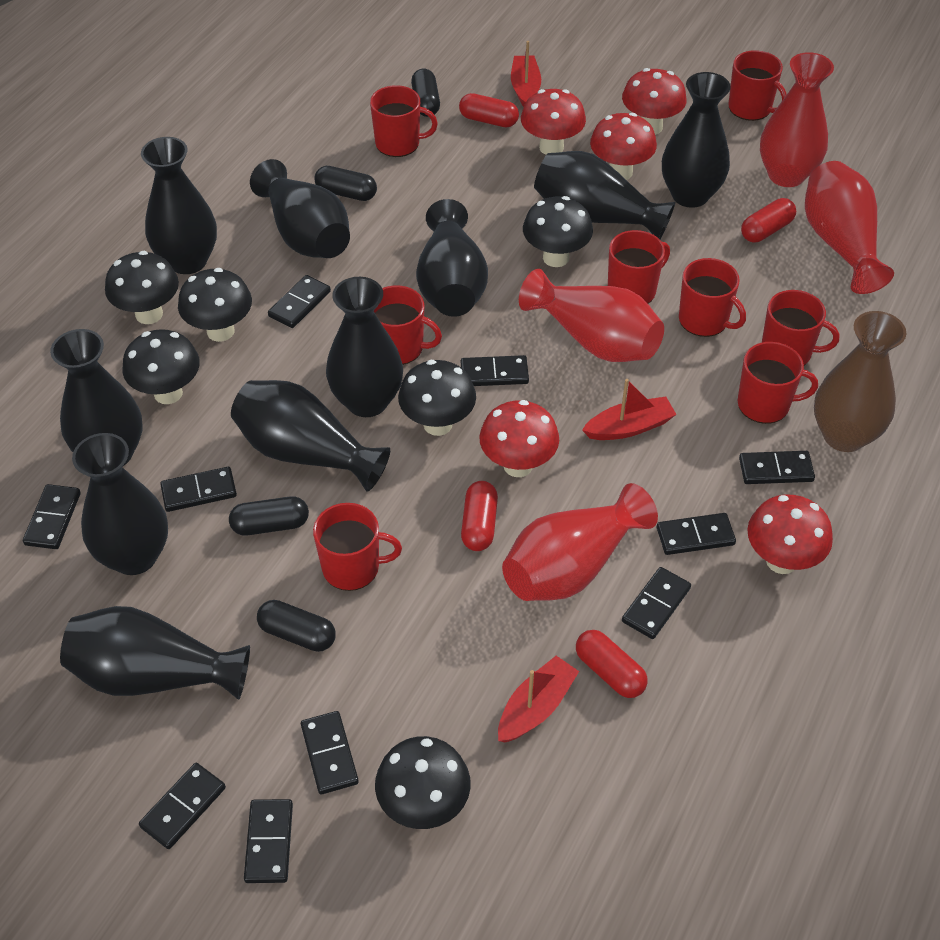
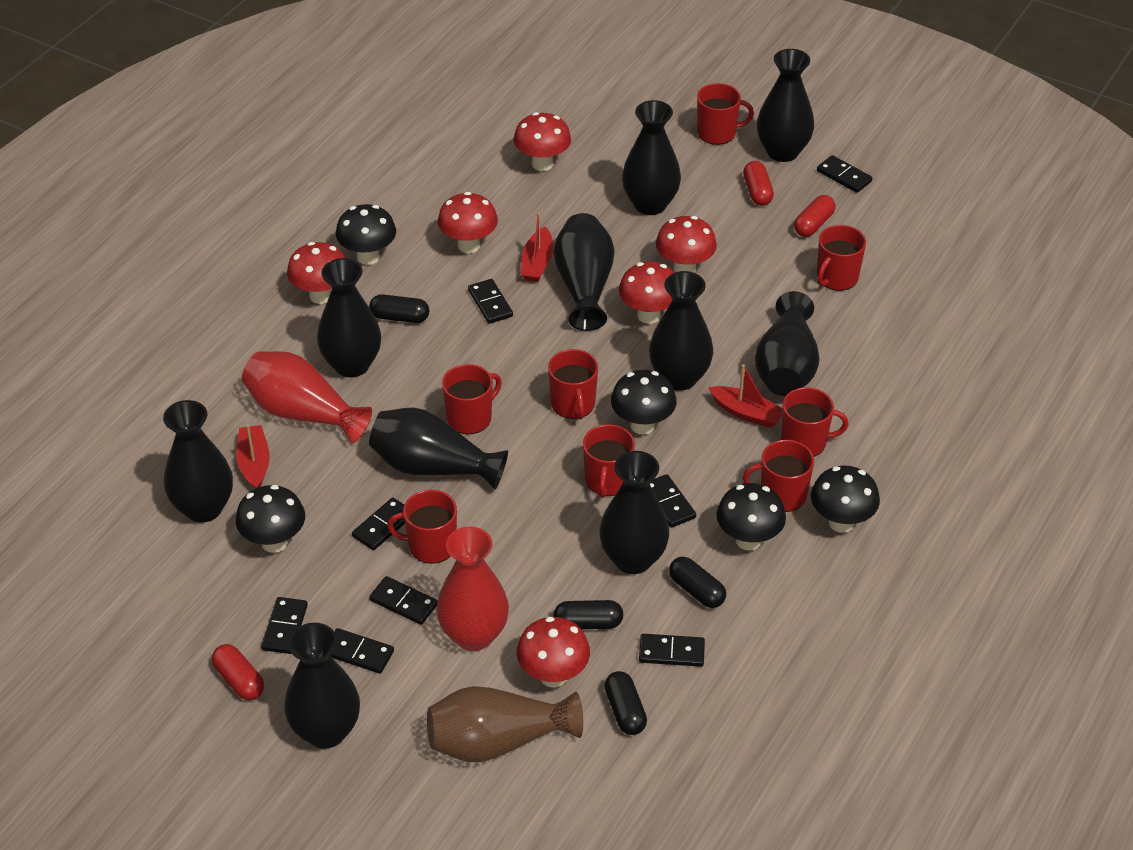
black domino: [23,484,81,549] [139,763,226,849] [160,467,237,512] [244,799,293,883] [268,275,331,328] [301,711,359,794] [461,355,529,386] [622,567,691,639] [657,513,736,555] [739,451,815,484] = 10 -> [261,597,308,654] [330,628,394,674] [352,498,405,550] [369,576,438,625] [468,279,513,324] [639,634,705,667] [649,474,696,528] [817,155,872,193] = 8
black mushroom: [105,251,179,324] [122,329,200,404] [178,268,252,342] [375,736,471,829] [398,360,476,436] [523,196,593,267] = 6 -> [236,485,305,553] [336,204,396,265] [611,370,677,435] [716,483,786,551] [811,466,880,533] = 5
red capsule: [459,93,519,127] [461,481,498,551] [576,630,648,698] [741,198,796,242] = 4 -> [212,644,264,700] [743,161,774,206] [794,195,836,237] = 3
red mushroom: [479,400,559,477] [521,89,586,155] [590,113,657,180] [622,68,687,135] [747,495,833,574] = 5 -> [287,242,345,304] [438,192,498,253] [514,112,571,171] [517,617,590,688] [619,262,675,324] [656,216,717,273] = 6
red vase: [502,483,658,601] [519,269,664,362] [760,52,834,187] [805,161,894,294] = 4 -> [242,351,372,443] [436,526,509,651] = 2

